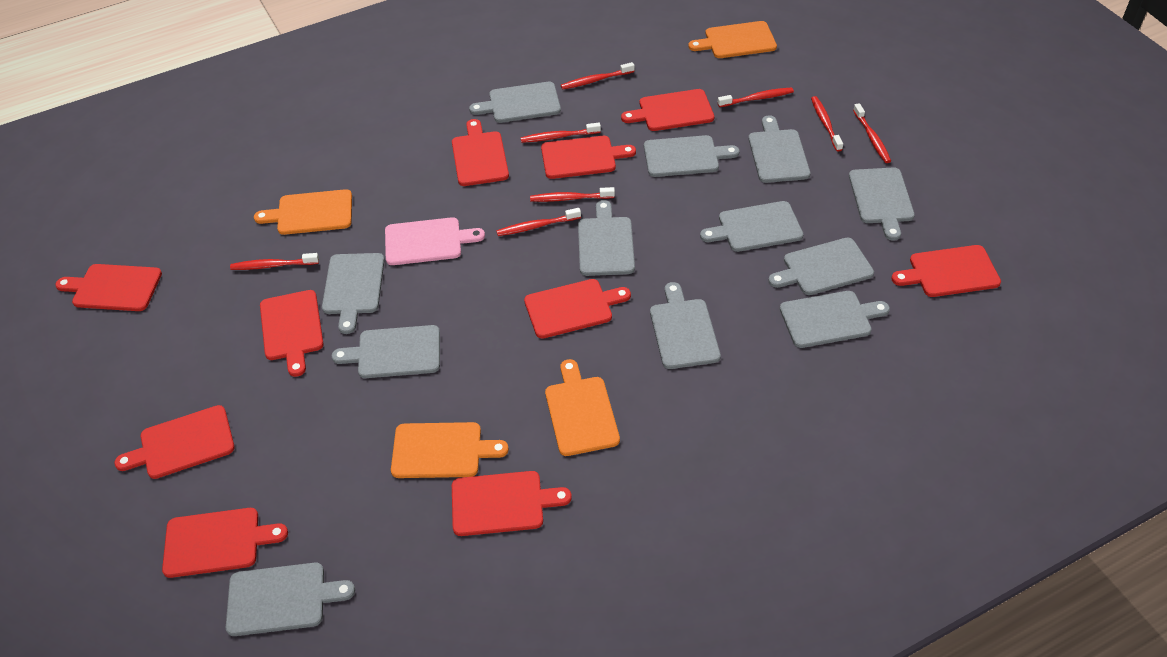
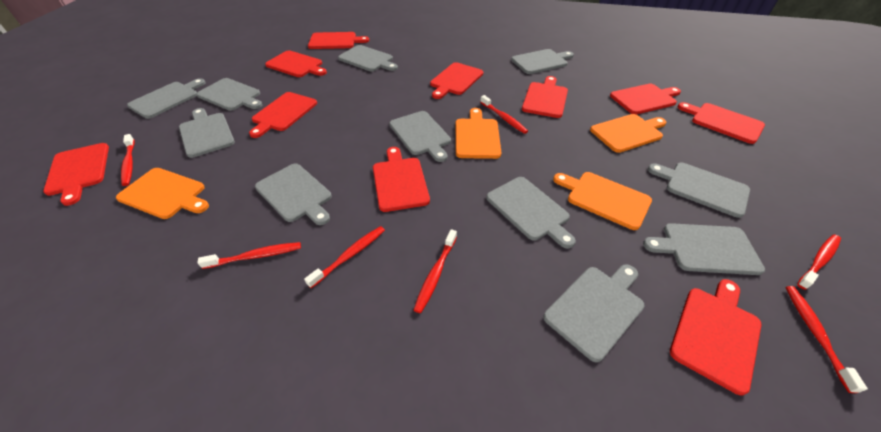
grey cutting board: [226,563,355,636] [322,253,385,334] [332,325,440,378] [469,82,561,123] [578,200,635,276] [644,135,739,177] [650,282,721,369] [700,201,803,252] [748,115,811,183] [768,238,874,295] [780,291,890,348] [849,167,915,241] = 12 -> [127,78,206,119] [179,108,235,158] [196,78,262,111] [255,164,332,225] [338,45,398,72] [389,111,451,162] [486,177,576,248] [511,49,574,74] [543,264,645,362] [643,223,765,275] [648,163,750,218] = 11
pink cutting board: [385,217,485,265] = 1 -> none = 0
red toothbrush: [230,253,319,270] [496,208,581,236] [521,123,601,143] [530,187,615,202] [561,62,635,90] [718,87,794,107] [811,96,843,152] [853,103,891,163] = 8 -> [121,134,135,186] [197,242,301,269] [304,226,385,288] [414,229,457,313] [480,95,528,134] [786,286,868,393] [797,234,841,290] = 7

